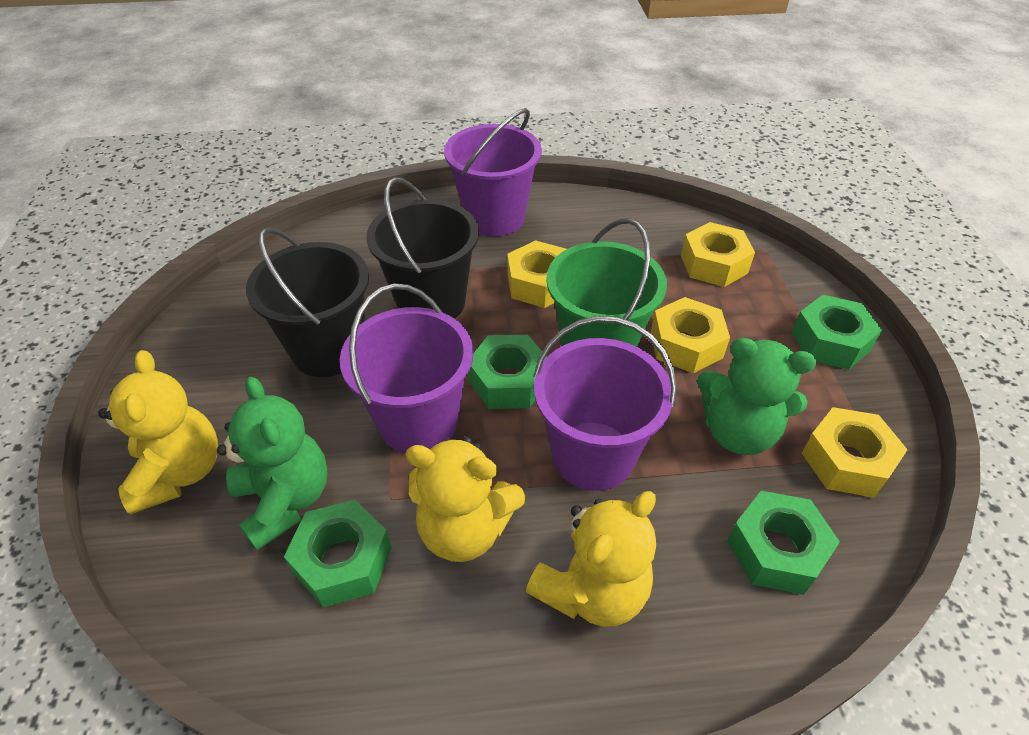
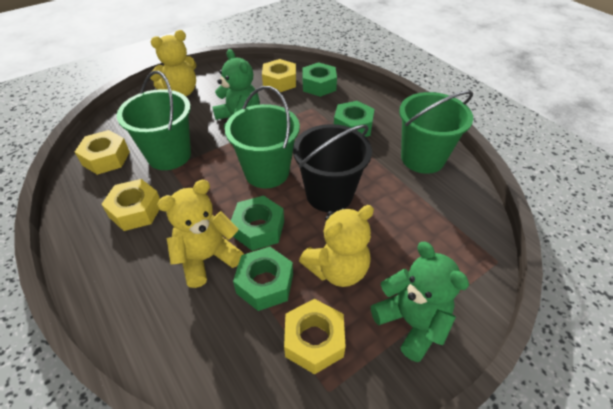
black bucket: [246,227,369,377] [367,177,479,319] = 2 -> [293,124,372,212] = 1
green bucket: [546,218,667,347] = 1 -> [117,71,191,170] [225,86,300,188] [399,91,473,174] = 3
purple bucket: [340,284,473,453] [444,108,542,237] [533,316,677,491] = 3 -> none = 0

